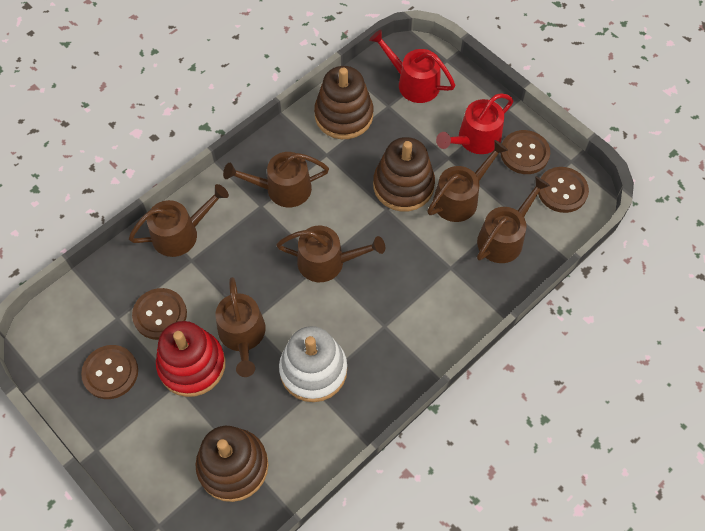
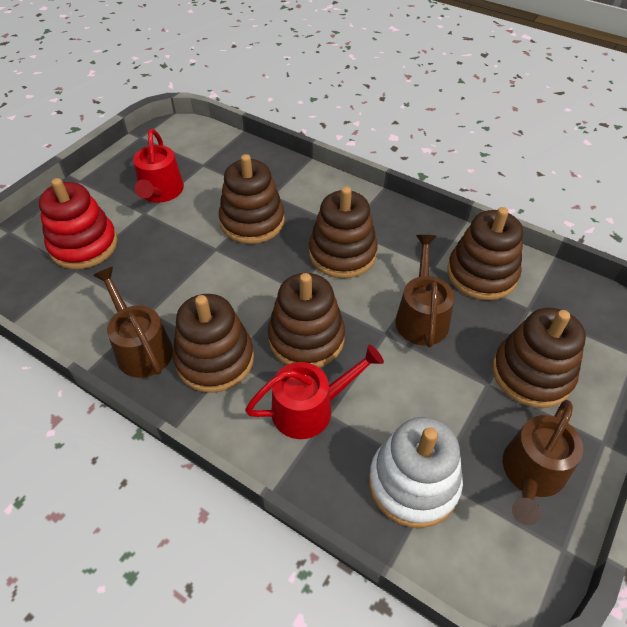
brown button: [81,345,138,399] [132,288,187,340] [501,130,550,174] [538,167,589,213] = 4 -> none = 0
brown stacking toy: [195,426,268,502] [314,66,373,139] [373,137,435,212] = 3 -> [173,294,254,393] [219,154,285,244] [268,273,345,368] [309,186,378,278] [447,207,523,300] [493,308,586,408] = 6
brown watering can: [129,184,229,257] [215,277,266,377] [223,152,329,208] [276,226,385,282] [427,140,508,222] [477,176,550,263] = 6 -> [93,267,173,378] [395,235,455,347] [503,400,583,525] = 3

